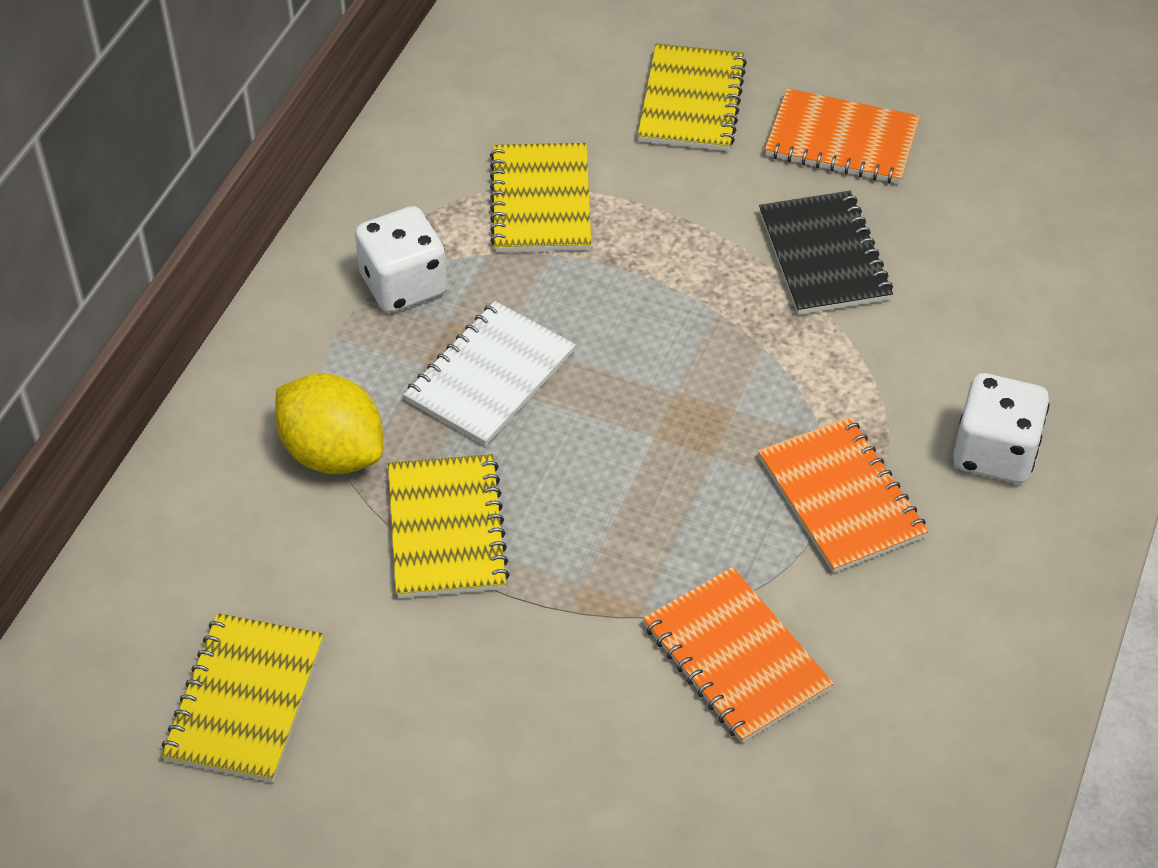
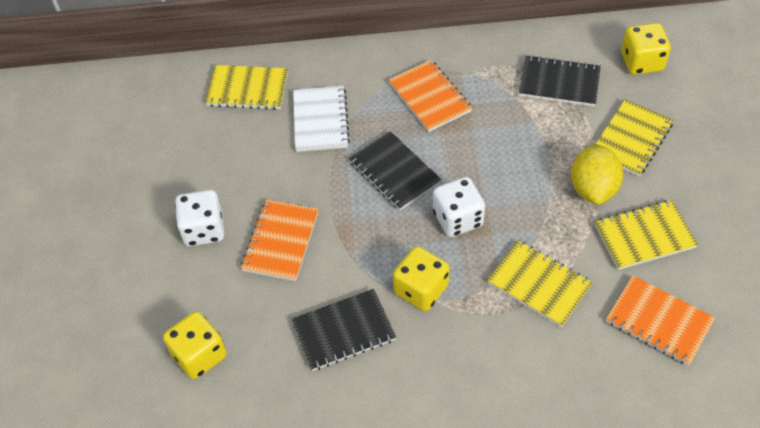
black notebook: [759,191,893,315] = 1 -> [292,289,396,371] [349,131,441,211] [519,55,601,106] = 3
yellow dice: none = 0 -> [163,311,227,379] [393,246,449,311] [621,23,671,75] = 3

